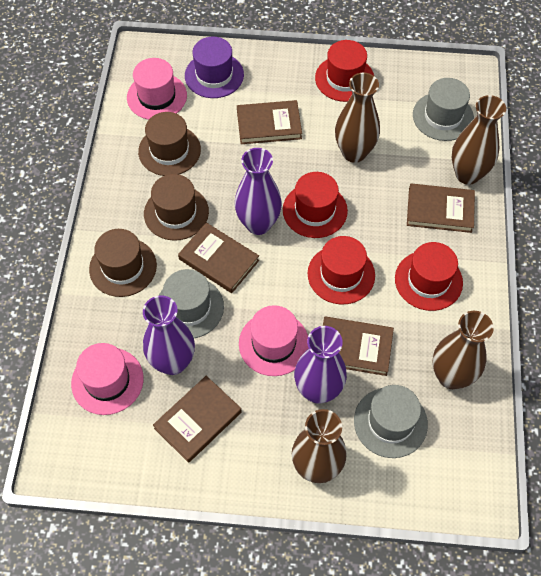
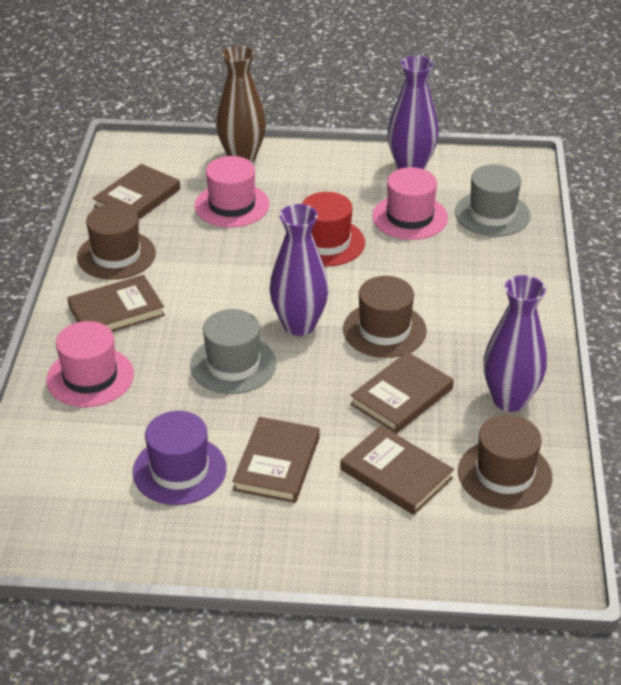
brown vase: [292,409,347,483] [335,73,380,163] [433,311,494,389] [452,95,506,185] = 4 -> [216,46,266,162] = 1
grey hat: [158,269,224,338] [354,385,428,458] [413,78,474,141] = 3 -> [190,309,276,394] [455,164,531,237] = 2
red hat: [283,172,348,238] [308,236,375,305] [315,40,374,102] [395,242,463,311] = 4 -> [302,192,365,266] = 1

